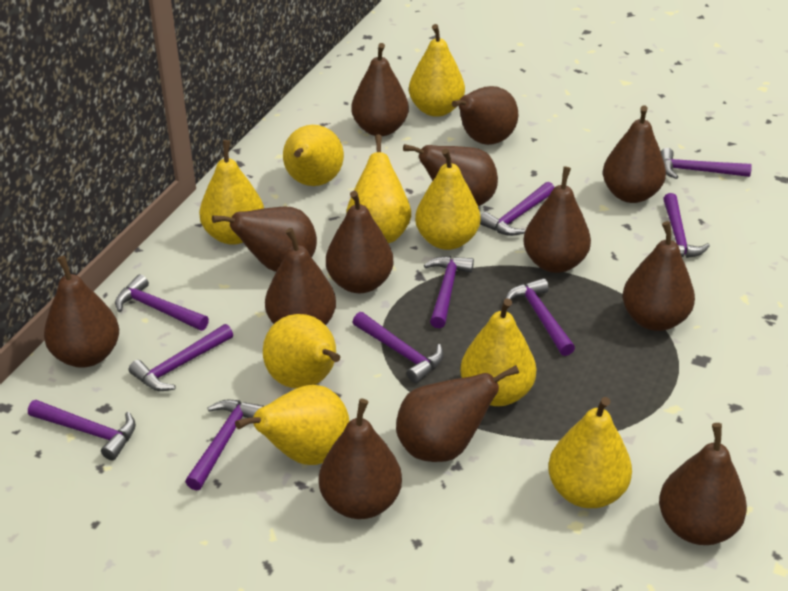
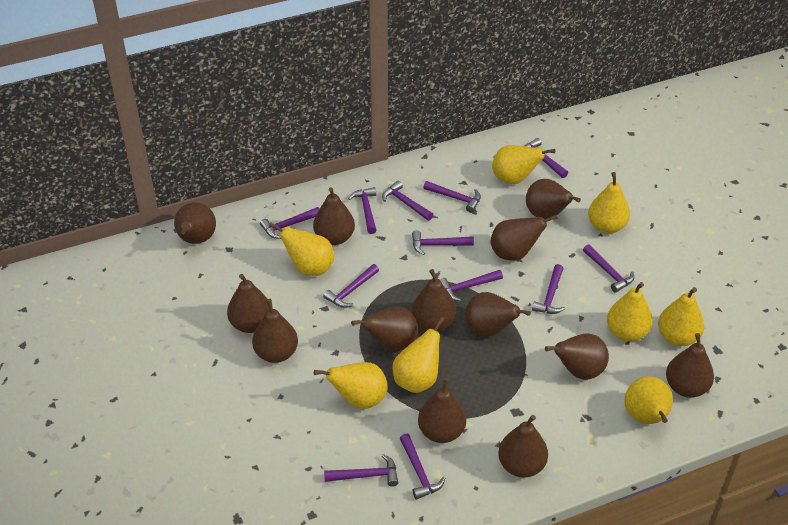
purple hammer: [28,400,136,460] [115,274,209,331] [129,324,233,391] [185,400,264,490] [353,312,444,383] [424,256,474,328] [480,182,555,236] [505,278,575,356] [661,148,752,179] [663,193,710,258] = 10 -> [260,207,320,239] [323,264,379,308] [324,454,399,487] [348,187,377,234] [382,181,433,221] [400,433,445,500] [412,230,474,255] [423,181,481,213] [440,270,503,301] [525,138,568,178] [532,264,565,314] [583,244,634,293] = 12
yellow pear: [199,140,264,245] [235,385,349,465] [263,314,340,388] [283,125,344,186] [346,134,411,243] [409,24,465,117] [415,148,480,250] [460,298,536,406] [548,397,632,508] = 9 -> [269,222,334,276] [314,362,388,409] [392,317,445,393] [492,145,555,184] [588,172,630,234] [607,282,653,341] [624,376,673,424] [658,287,704,346] = 8

